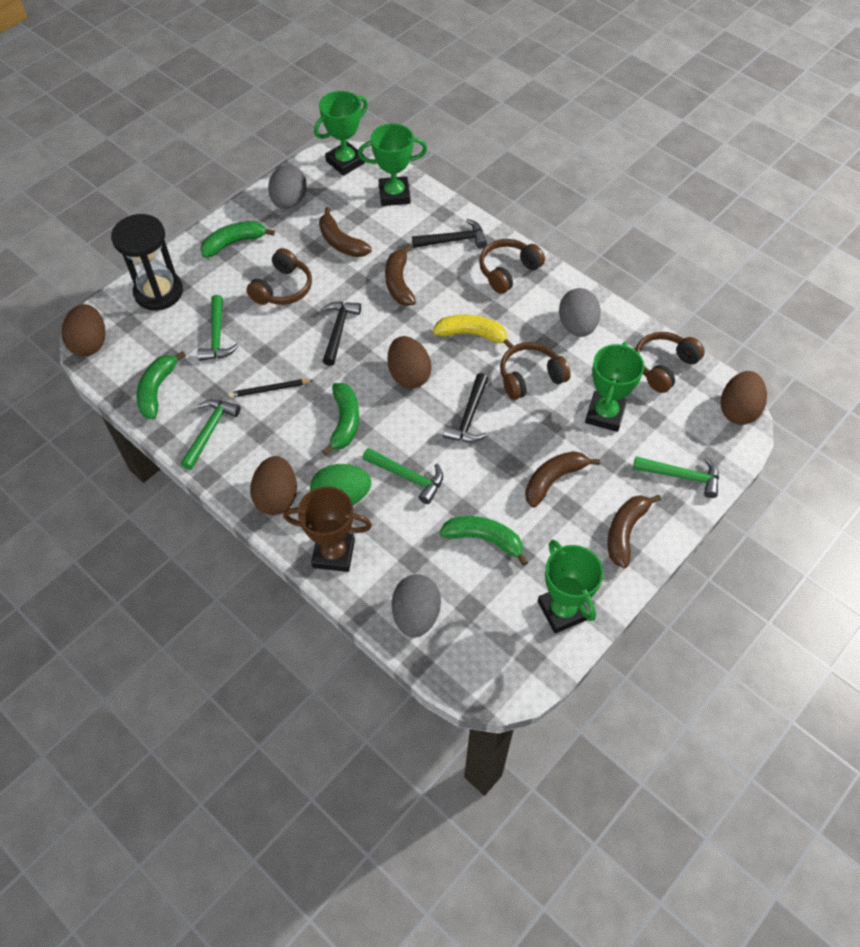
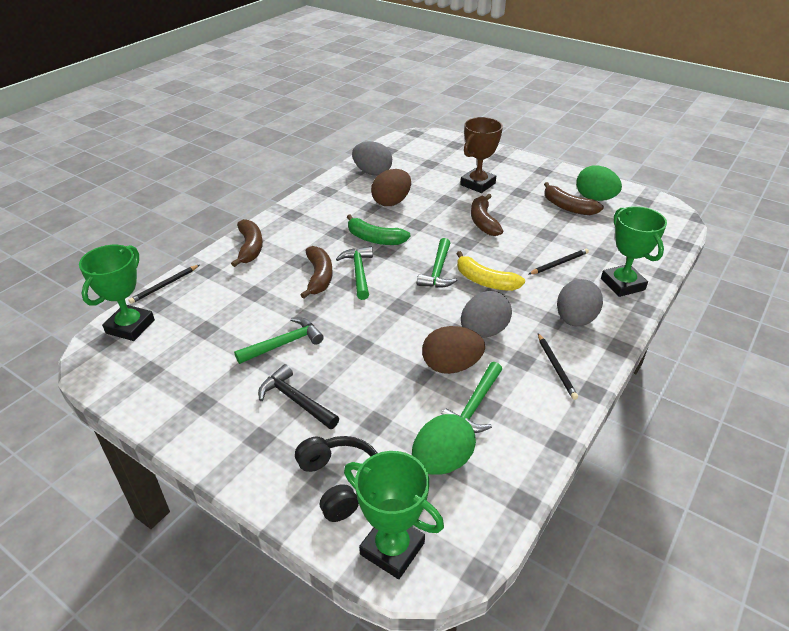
black hammer: [321,301,361,366] [412,219,487,248] [443,373,488,442] = 3 -> [258,364,339,429] = 1
black headphones: none = 0 -> [295,436,377,522] = 1
black hourglass: [111,214,183,310] = 1 -> none = 0
black pencil: [229,379,313,398] = 1 -> [128,265,199,304] [529,248,589,275] [538,333,578,400] = 3
brown egg: [61,304,106,356] [250,456,297,515] [388,336,432,389] [721,371,767,425] = 4 -> [371,169,411,206] [422,326,485,374] = 2
brown headphones: [246,248,312,305] [479,239,545,294] [500,342,571,400] [635,332,705,393] = 4 -> none = 0
green banana: [137,351,186,419] [201,221,275,258] [322,383,359,456] [440,516,528,566] = 4 -> [347,214,411,245] = 1
green egg: [310,464,371,505] = 1 -> [412,414,476,475] [576,165,622,201] = 2
green trophy: [314,91,368,176] [358,123,427,206] [538,540,604,633] [585,342,644,432] = 4 -> [79,245,155,341] [344,451,444,579] [601,206,667,297] = 3

